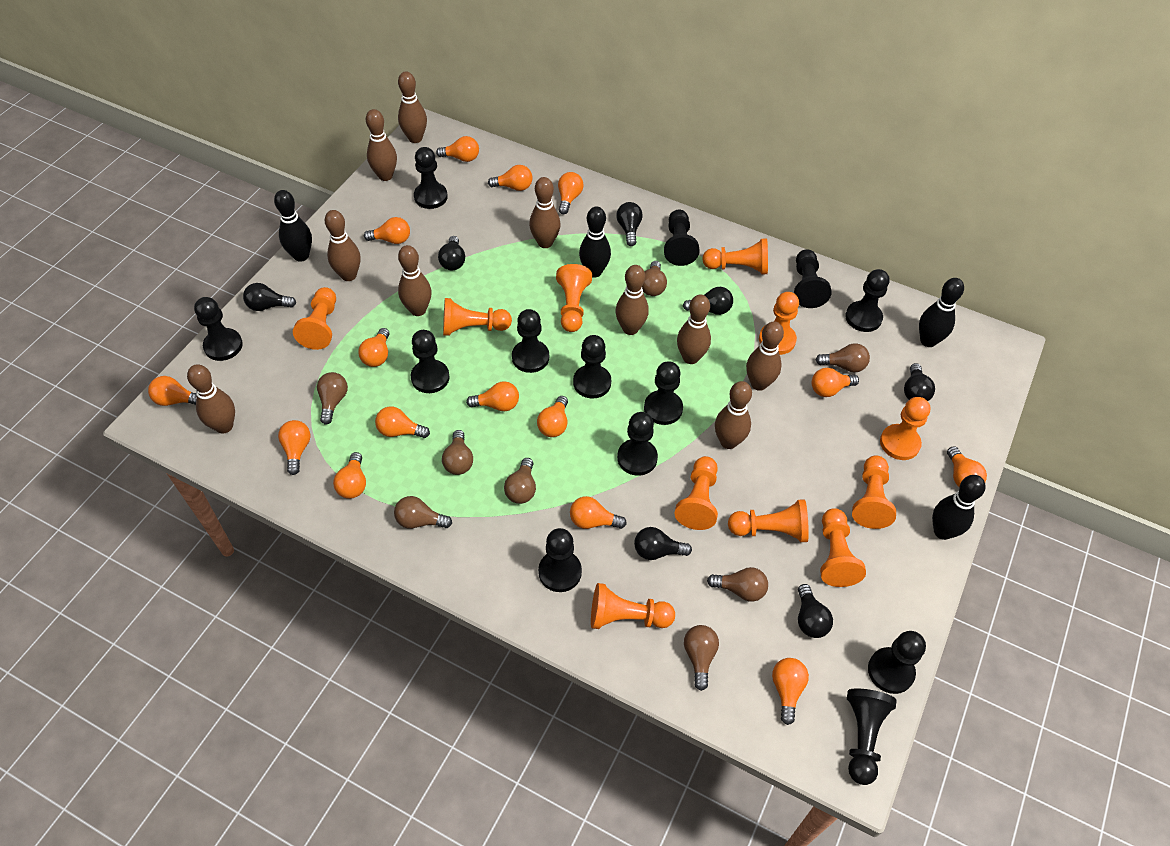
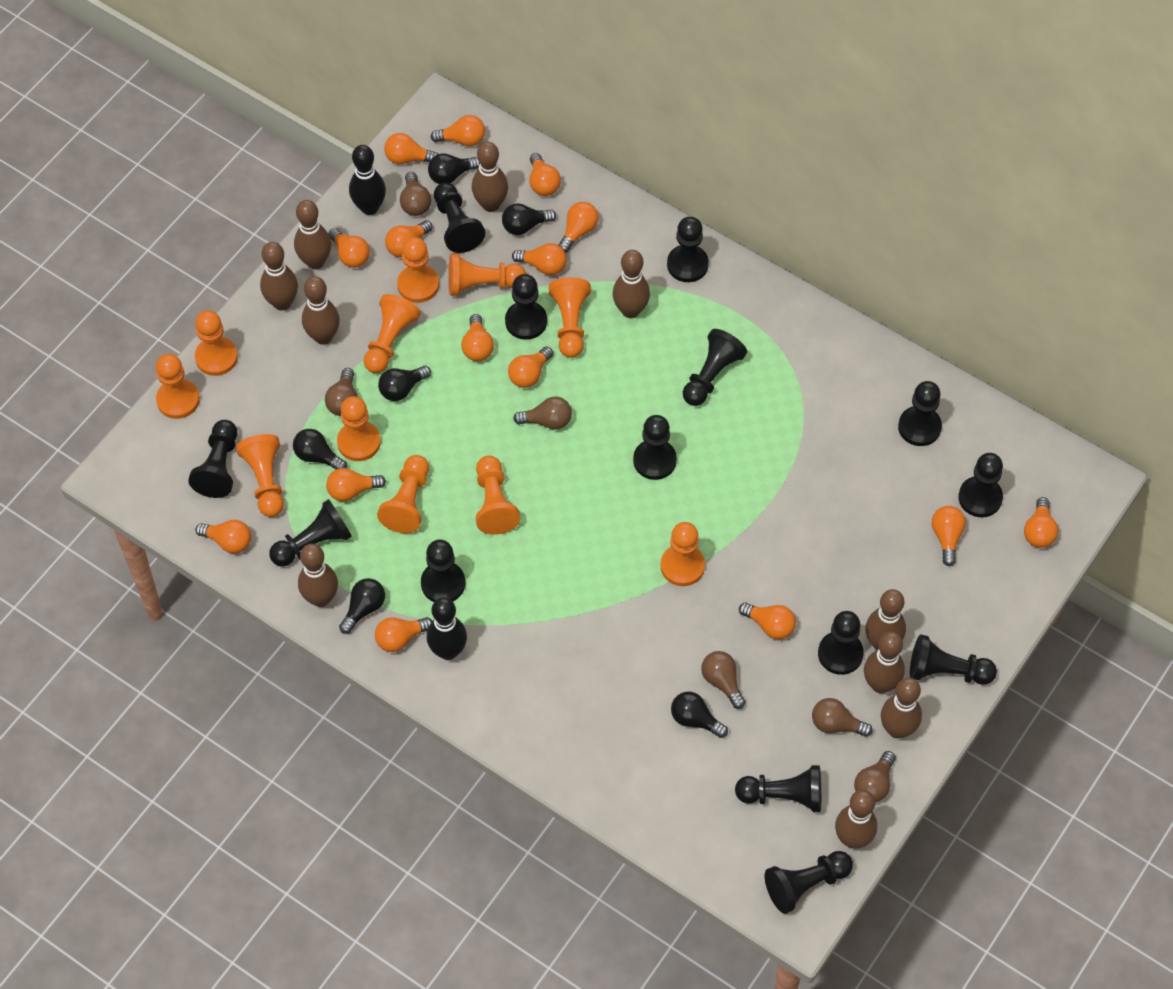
black bowling pin: [274,190,312,262] [579,207,611,278] [919,278,964,347] [932,475,986,540] = 4 -> [349,145,386,215] [427,598,467,660] = 2
black light bulb: [243,283,296,311] [438,236,465,270] [616,202,643,246] [634,527,692,560] [683,287,733,315] [798,584,833,638] [904,363,935,401] = 7 -> [293,429,347,470] [339,578,385,634] [378,366,431,401] [428,153,480,184] [502,203,556,235] [671,692,728,738] = 6
black pawn: [194,297,243,361] [411,330,450,393] [414,147,448,209] [512,309,549,373] [538,528,582,592] [573,335,611,399] [617,412,658,476] [644,361,683,425] [664,210,700,266] [794,249,832,308] [845,269,890,332] [847,688,897,785] [868,631,926,694] = 13 -> [188,420,237,498] [269,499,352,567] [421,539,465,602] [434,183,485,253] [505,274,547,340] [633,415,677,480] [667,217,709,282] [683,329,747,406] [735,765,821,812] [765,851,853,914] [818,611,864,675] [898,381,942,446] [910,634,997,685] [958,453,1003,517] = 14
brown light bulb: [317,372,348,425] [394,496,452,529] [442,430,473,475] [504,458,536,504] [642,261,667,296] [684,625,719,691] [707,567,768,602] [816,343,870,372] = 8 -> [325,368,358,416] [400,172,431,216] [513,396,572,430] [701,651,745,709] [812,698,872,737] [854,751,896,802] = 6

